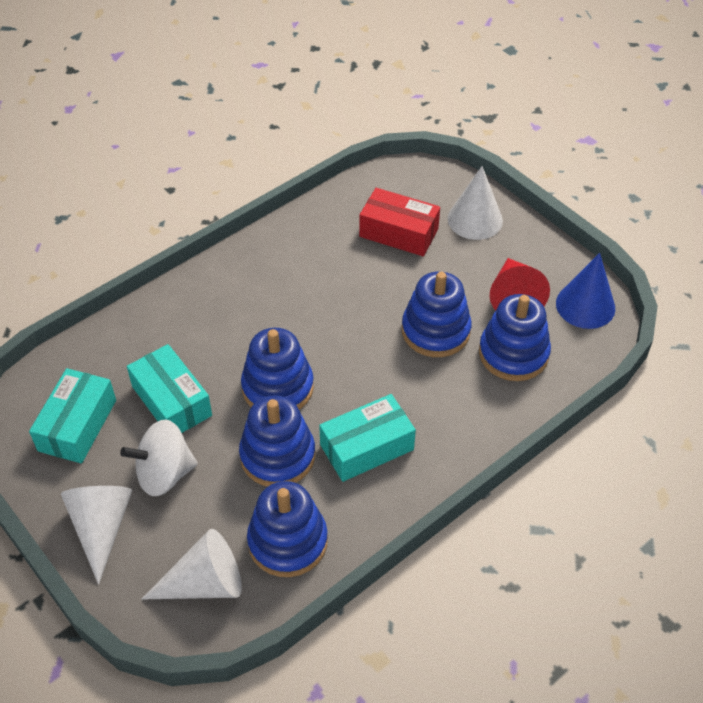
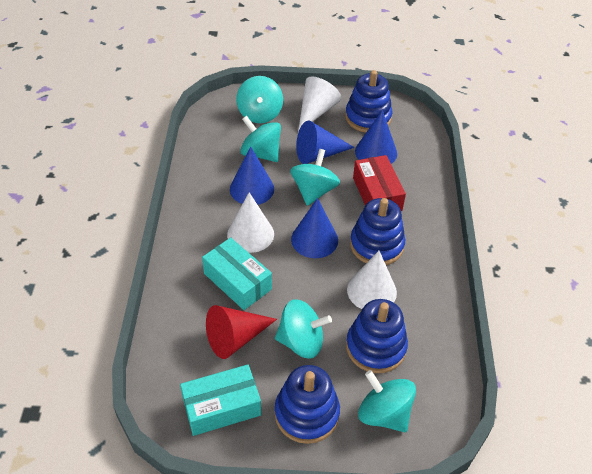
blue cone: [556,253,615,329] = 1 -> [230,146,274,205] [291,198,338,258] [296,121,355,164] [355,110,397,164] = 4
blue stacking toy: [239,395,315,487] [241,328,314,410] [247,481,328,577] [402,271,472,357] [479,294,551,381] = 5 -> [275,365,340,444] [345,70,392,132] [346,299,408,373] [350,198,405,265] = 4
turquoise box: [29,368,116,463] [127,344,212,433] [319,394,416,482] = 3 -> [180,364,261,436] [202,237,272,310] = 2
turquoise spinning top: none = 0 -> [236,76,283,123] [240,116,281,162] [275,299,332,359] [290,149,340,206] [358,370,416,432] = 5
white spinning top: [120,419,198,496] = 1 -> none = 0

